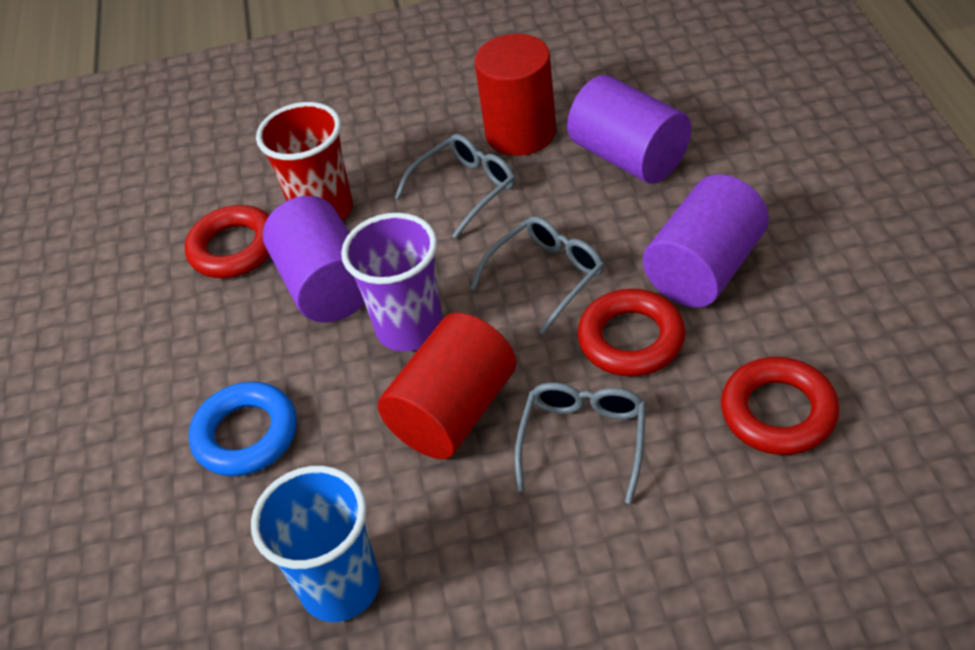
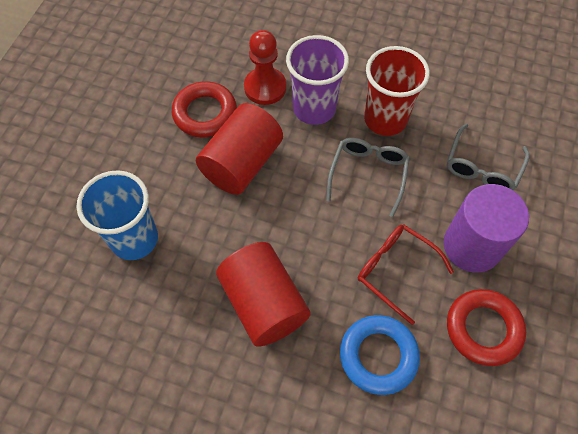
grey glasses: [395,134,515,239] [470,216,604,335] [514,382,646,504] = 3 -> [326,138,410,217] [447,124,530,191] = 2
purple cylinder: [263,196,365,323] [567,75,691,184] [643,174,769,308] = 3 -> [444,184,529,273] = 1
red glasses: none = 0 -> [358,225,454,325] = 1
red pawn: none = 0 -> [244,30,286,105] = 1
red ring: [185,205,270,278] [577,289,686,376] [721,357,840,455] = 3 -> [172,81,237,138] [447,289,526,366] = 2

